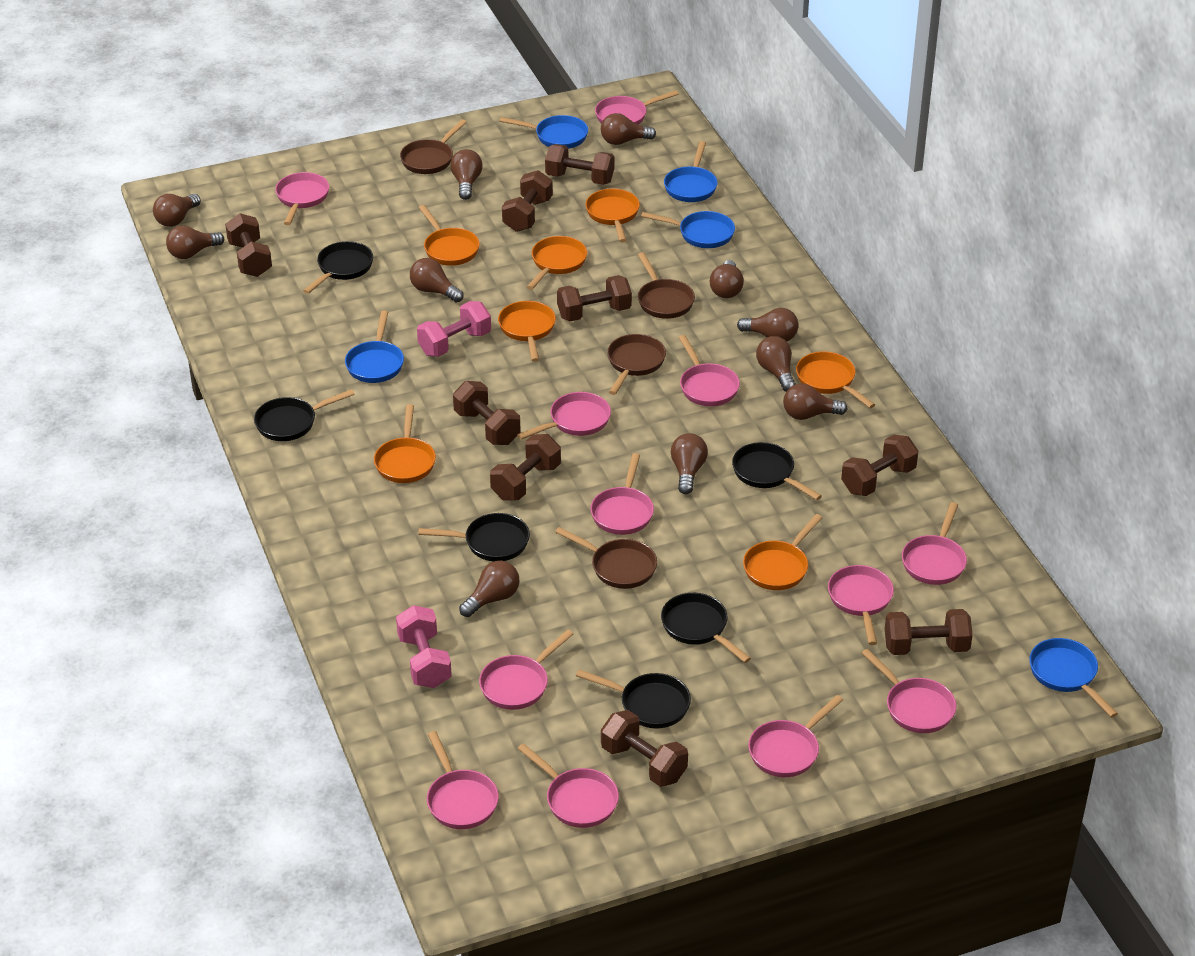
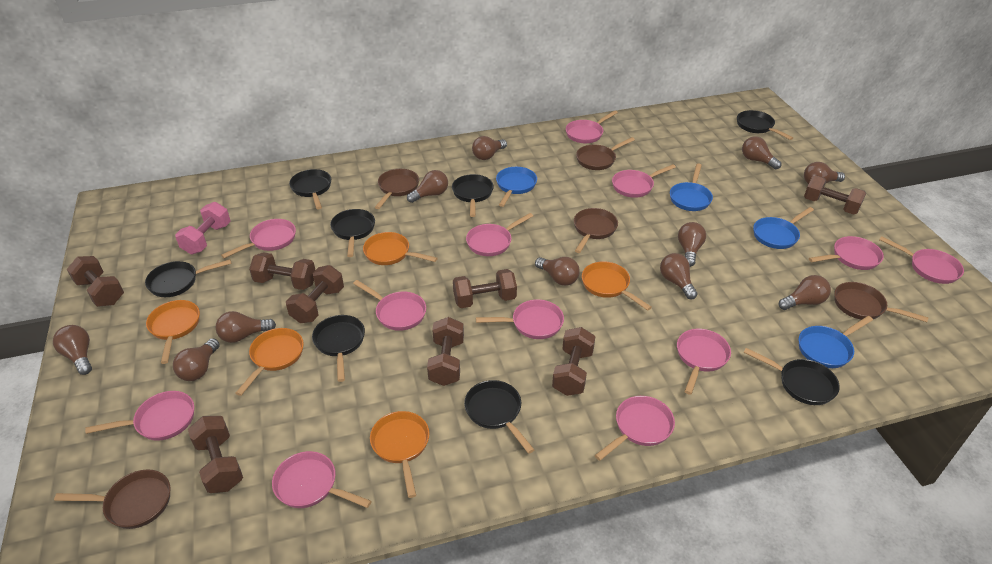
black pan: [254,389,355,441] [303,241,373,294] [418,513,530,561] [576,670,691,729] [661,593,751,663] [732,442,822,500] = 6 -> [145,259,231,297] [289,169,331,209] [312,315,365,382] [330,209,375,257] [452,174,494,217] [464,380,534,454] [737,110,793,140] [743,348,840,405] = 8
blue pan: [345,310,404,383] [499,115,588,149] [641,211,735,248] [664,141,718,202] [1029,638,1118,718] = 5 -> [496,167,537,207] [670,163,713,211] [753,207,814,249] [799,316,873,368] = 4
brown dumbbell: [225,213,272,277] [453,381,521,445] [490,434,561,501] [502,170,553,232] [545,144,614,185] [557,275,632,321] [601,710,688,787] [841,435,919,496] [885,609,973,655] = 9 -> [67,256,124,307] [188,416,243,493] [249,252,315,290] [286,265,344,323] [427,317,464,386] [453,269,517,308] [552,327,596,396] [804,176,866,215] = 8
brown pan: [400,119,467,174] [555,527,657,589] [607,334,666,395] [638,252,695,319] = 4 -> [54,470,170,529] [375,169,419,209] [574,208,618,253] [576,137,635,170] [834,282,929,322] = 5
orange pan: [374,404,436,483] [419,205,480,266] [498,301,556,362] [527,236,587,290] [585,189,640,242] [743,514,822,590] [796,351,875,408] = 7 -> [146,300,200,364] [236,328,304,396] [363,232,437,265] [370,411,429,498] [582,261,652,311] = 5
pink dumbbell: [396,605,452,688] [417,301,491,357] = 2 -> [175,202,231,254] = 1

